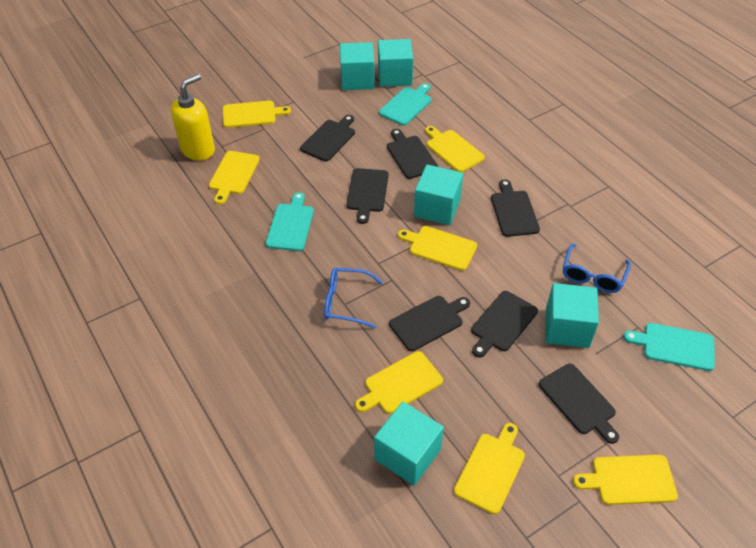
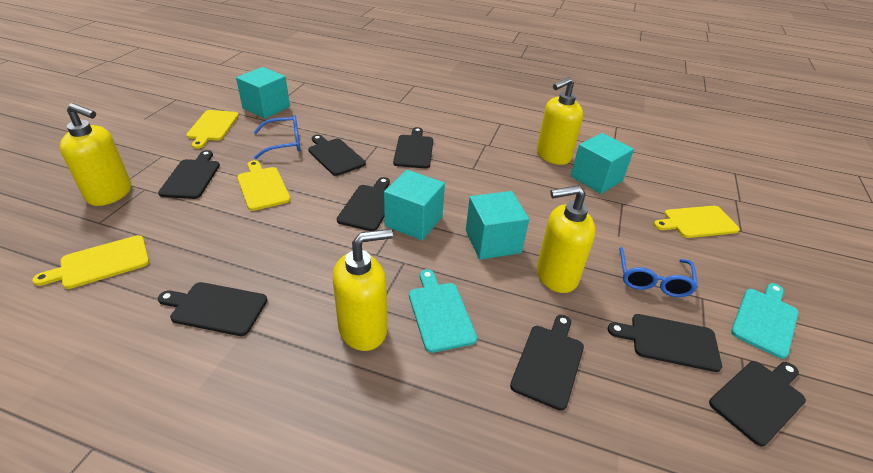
black cutting board: [300,115,355,162] [346,168,389,224] [387,129,438,179] [389,296,470,351] [471,291,538,358] [491,179,540,237] [539,364,619,444] = 7 -> [158,150,220,199] [158,282,267,336] [308,135,366,176] [337,177,390,231] [393,127,433,168] [510,315,584,411] [608,314,722,372] [709,361,806,446] = 8
turquoise cube: [340,42,375,90] [374,401,444,486] [378,39,413,87] [414,164,463,225] [545,283,599,348] = 5 -> [236,67,290,119] [384,170,445,240] [466,191,529,260] [571,133,634,194] = 4
turquoise cutting board: [266,192,314,251] [379,83,431,126] [623,323,715,371] = 3 -> [409,269,477,353] [731,283,798,359] = 2
yellow cutting board: [209,151,260,204] [223,101,291,128] [355,351,443,413] [398,226,477,271] [425,126,485,172] [454,423,525,514] [573,455,678,505] = 7 -> [32,235,149,289] [186,110,239,149] [237,160,290,211] [654,206,740,238] = 4
yellow soap dispenser: [171,74,215,161] = 1 -> [60,103,131,206] [333,229,393,351] [537,77,583,165] [537,185,595,293] = 4

